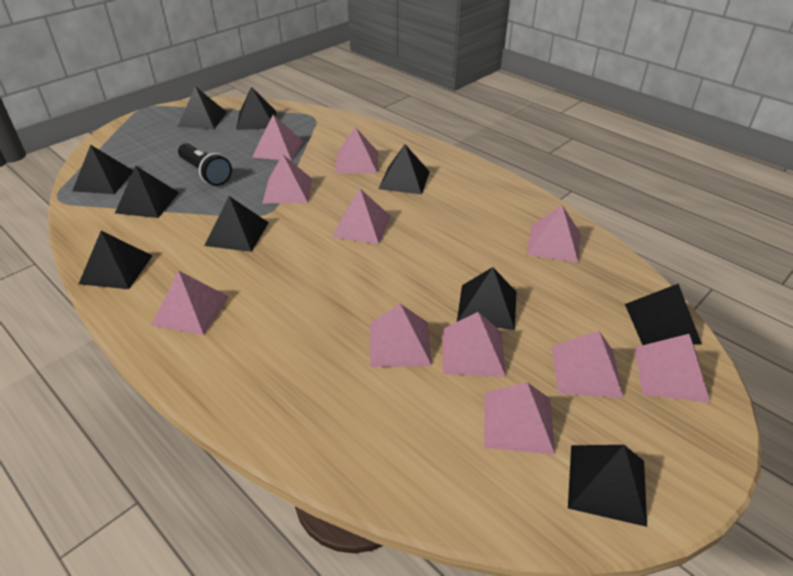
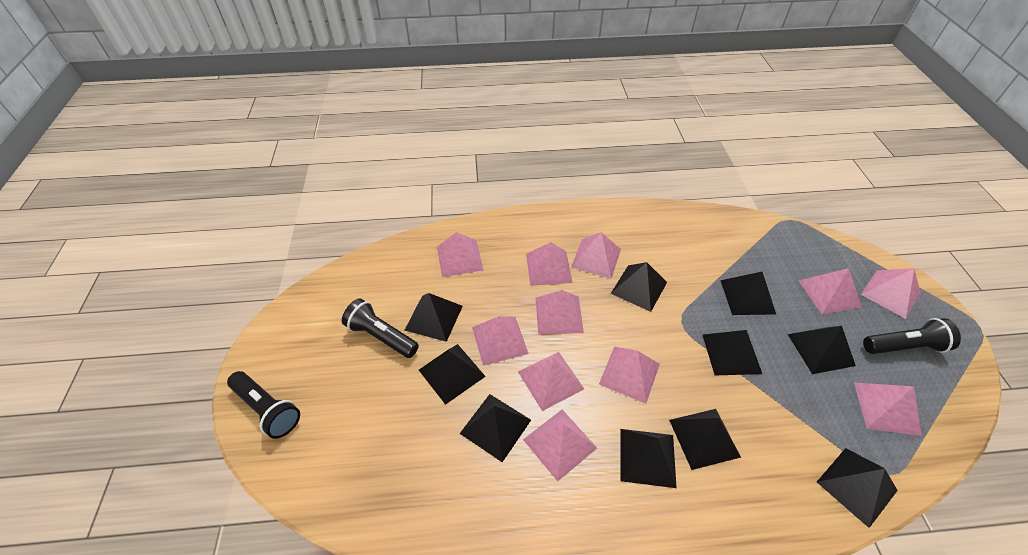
black flashlight: [178,143,232,186] = 1 -> [227,371,300,439] [342,298,419,358] [863,318,961,354] = 3

